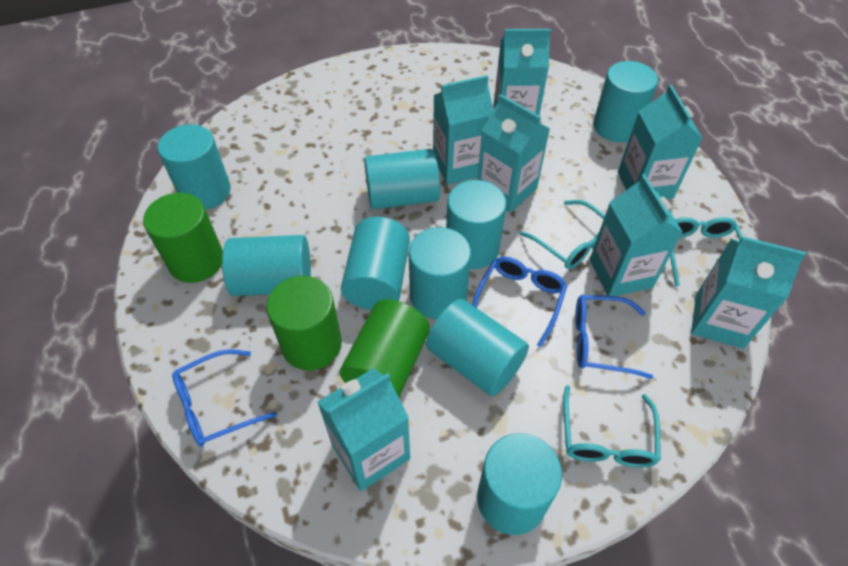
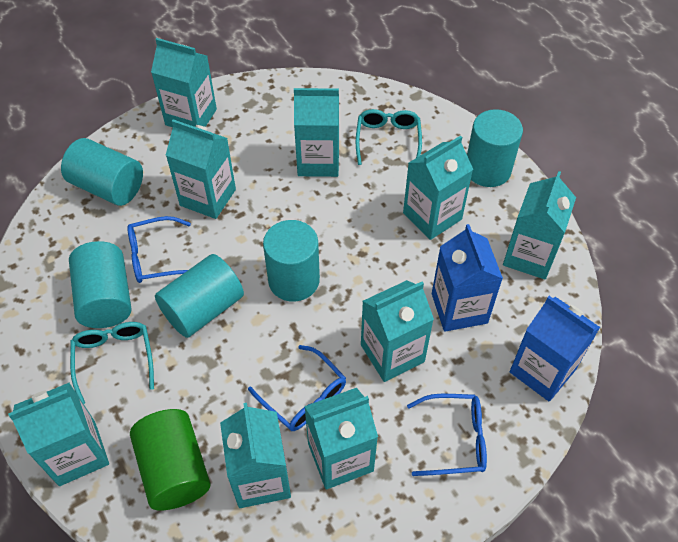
blue carton: none = 0 -> [432,224,503,332] [510,296,600,402] = 2
green cylinder: [143,193,223,283] [267,276,342,371] [340,299,430,397] = 3 -> [130,409,211,510] = 1
turquoise carton: [318,368,410,491] [433,75,493,185] [477,94,550,213] [494,29,551,116] [590,174,683,296] [618,85,703,199] [691,237,806,349] = 7 -> [8,382,109,486] [151,38,217,127] [166,119,236,219] [220,403,291,508] [294,88,339,177] [304,388,378,489] [361,280,434,382] [403,135,473,240] [503,171,576,279] = 9
turquoise cylinder: [158,124,231,210] [222,235,311,296] [341,217,410,310] [364,149,440,209] [409,227,471,319] [426,299,529,396] [446,180,507,269] [477,433,562,535] [593,61,658,142] = 9 -> [61,138,143,206] [69,241,131,328] [155,254,244,338] [263,220,320,302] [467,109,523,187] = 5
turquoise glasses: [519,200,605,269] [563,385,661,468] [670,217,743,287] = 3 -> [70,322,154,404] [356,109,422,165] = 2

